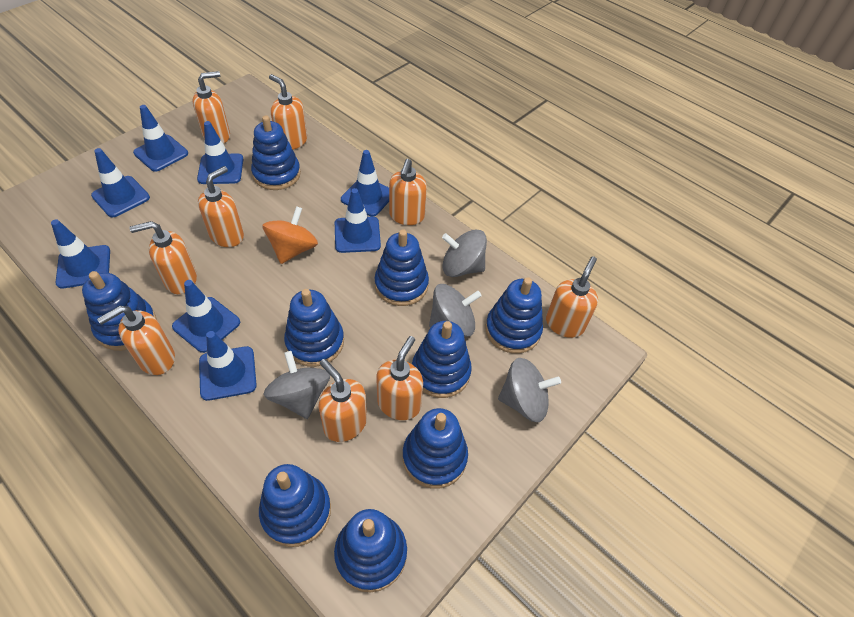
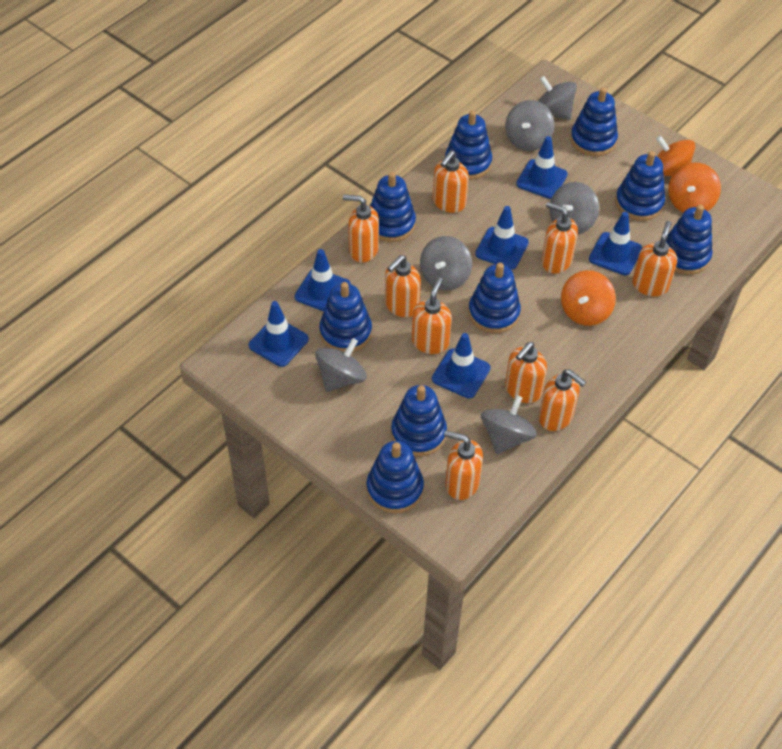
blue traffic cone: [51,219,110,289] [91,148,150,217] [133,105,188,172] [172,280,240,353] [197,121,244,184] [199,331,257,401] [335,188,381,253] [341,150,389,217] = 8 -> [249,301,309,367] [295,249,351,311] [432,333,491,398] [475,206,529,269] [516,136,568,199] [589,212,642,275] = 6
grey spinning top: [263,351,330,419] [429,284,482,337] [442,230,487,277] [498,358,561,422] = 4 -> [315,338,367,392] [420,236,472,290] [481,395,537,455] [505,100,554,151] [538,76,577,120] [549,182,599,234] = 6
orange spinning top: [262,206,318,264] = 1 -> [561,270,616,326] [656,135,695,177] [668,163,721,213] = 3

